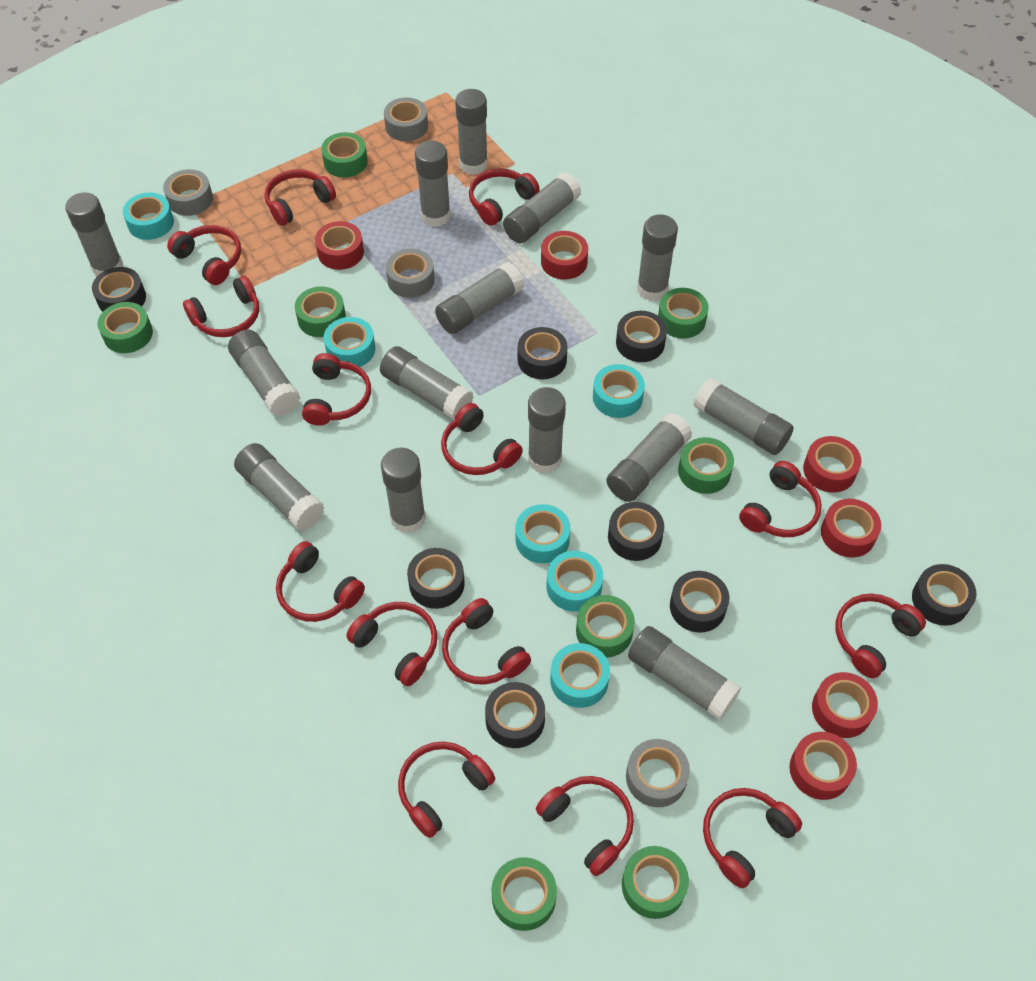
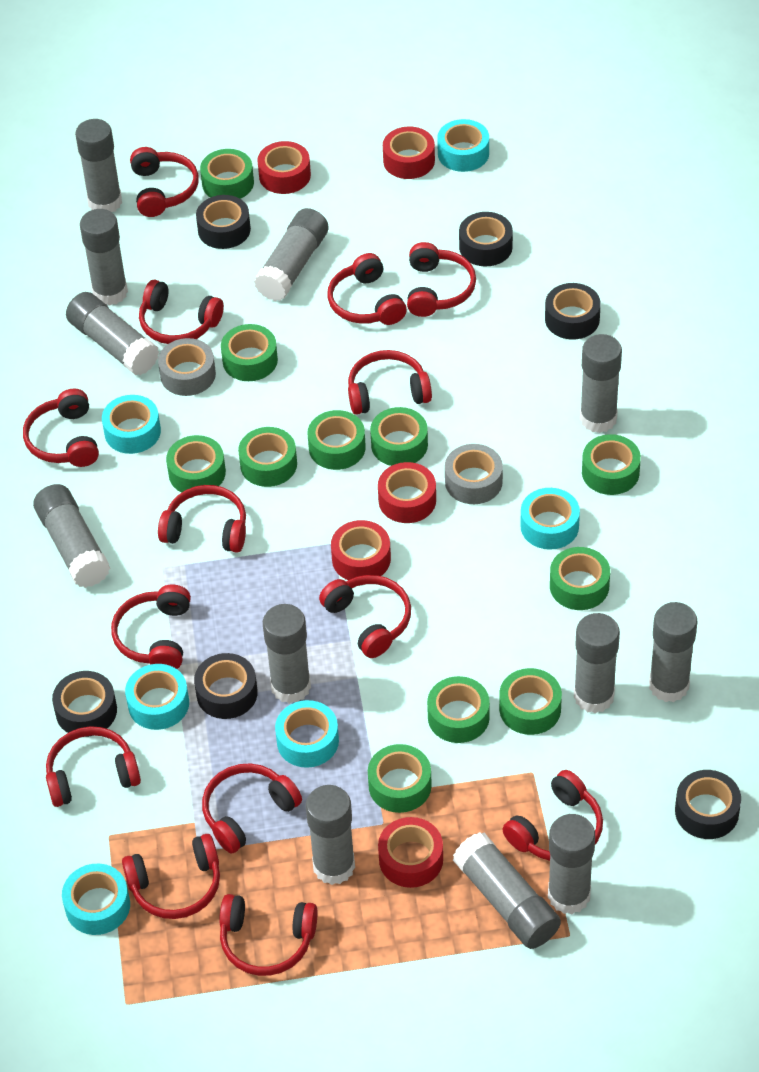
black tape: [92,267,146,312] [407,548,465,609] [485,682,545,748] [518,327,568,379] [608,502,664,561] [616,311,667,362] [670,571,730,633] [912,564,977,626] = 8 -> [52,671,117,737] [194,653,258,719] [196,195,251,249] [459,212,513,266] [545,283,601,340] [675,770,741,839] = 6
green tape: [97,302,153,353] [295,286,346,337] [321,132,368,178] [491,857,557,931] [576,595,635,658] [622,846,689,919] [658,288,709,339] [678,437,734,494] = 8 -> [166,435,226,493] [200,149,254,199] [221,324,278,381] [238,427,297,487] [307,410,366,470] [368,744,432,813] [370,407,428,466] [427,676,490,743] [499,668,562,735] [550,547,610,610] [582,434,641,495] = 11
grey glue stick: [65,193,123,277] [228,330,300,416] [234,443,325,531] [380,346,474,419] [381,448,426,534] [415,140,451,227] [435,262,524,334] [455,89,488,175] [503,172,581,243] [528,387,566,473] [606,413,693,502] [628,626,741,720] [637,215,678,301] [693,378,794,455] = 14 -> [33,484,110,588] [66,292,159,375] [75,119,122,212] [80,209,128,306] [254,208,329,301] [263,604,311,704] [306,785,355,885] [453,832,561,949] [548,814,595,914] [574,613,620,713] [580,334,622,433] [649,602,698,702] = 12
grey tape: [163,169,213,216] [384,97,428,141] [386,248,435,298] [626,739,690,807] = 4 -> [158,338,216,396] [445,444,503,504] = 2
red tape: [315,221,364,270] [541,231,588,280] [790,732,857,800] [803,436,861,493] [812,672,878,738] [821,499,881,558] = 6 -> [257,141,311,194] [331,520,391,580] [378,462,436,523] [378,817,443,888] [383,127,435,179] = 5

